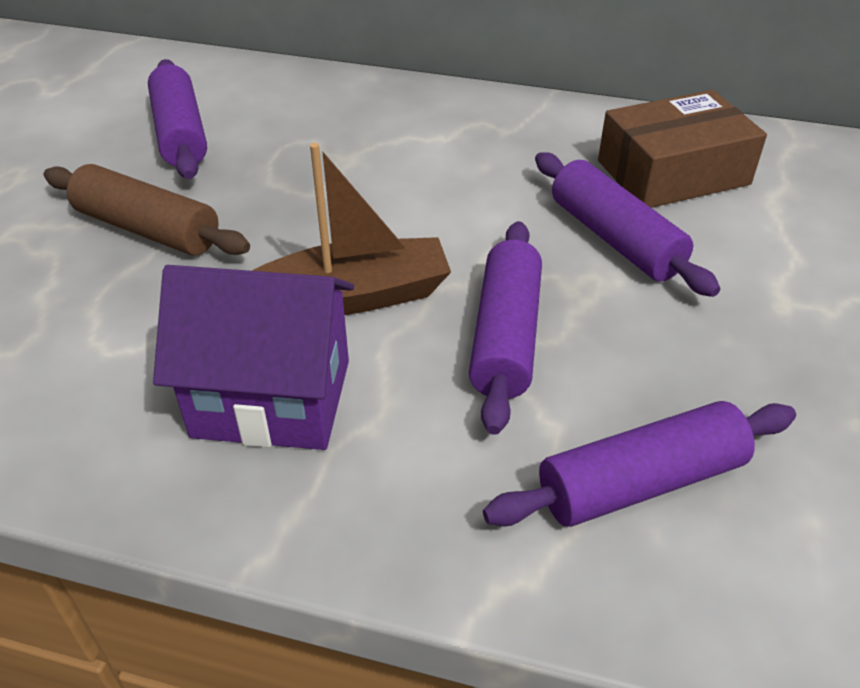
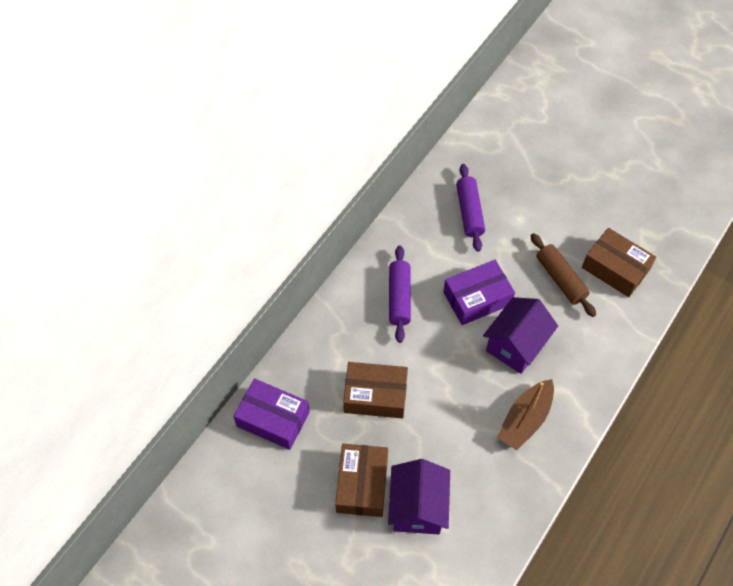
brown box: [598,90,767,208] = 1 -> [335,444,388,517] [343,362,408,418] [582,228,656,297] = 3
purple box: none = 0 -> [233,378,310,450] [443,260,515,325] = 2
purple house: [153,265,354,450] = 1 -> [388,459,450,535] [483,297,558,374] = 2
purple rolling pin: [148,59,207,179] [469,221,542,435] [483,401,796,527] [535,152,720,297] = 4 -> [389,246,411,343] [456,164,485,252] = 2

